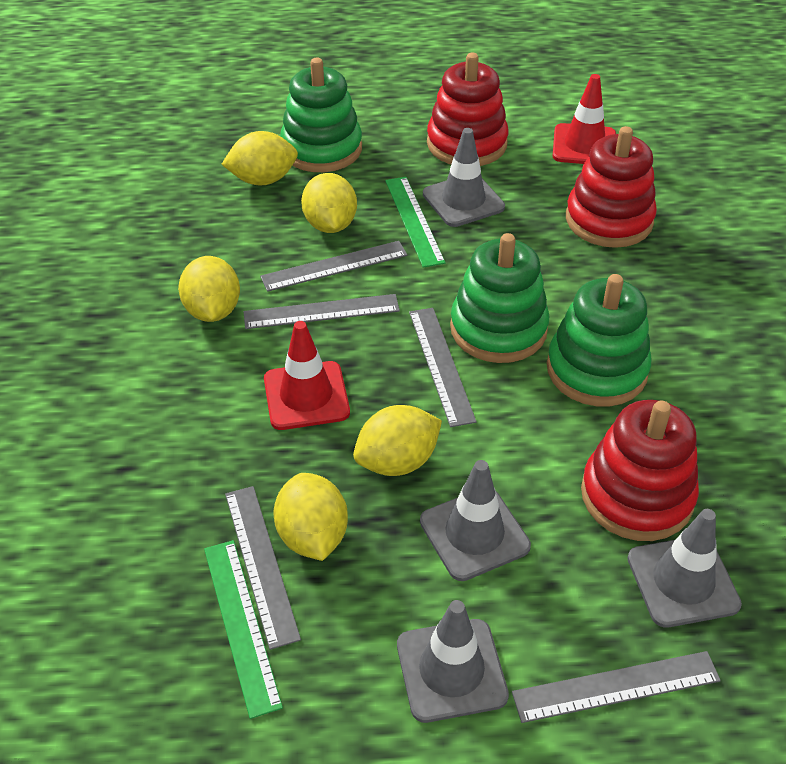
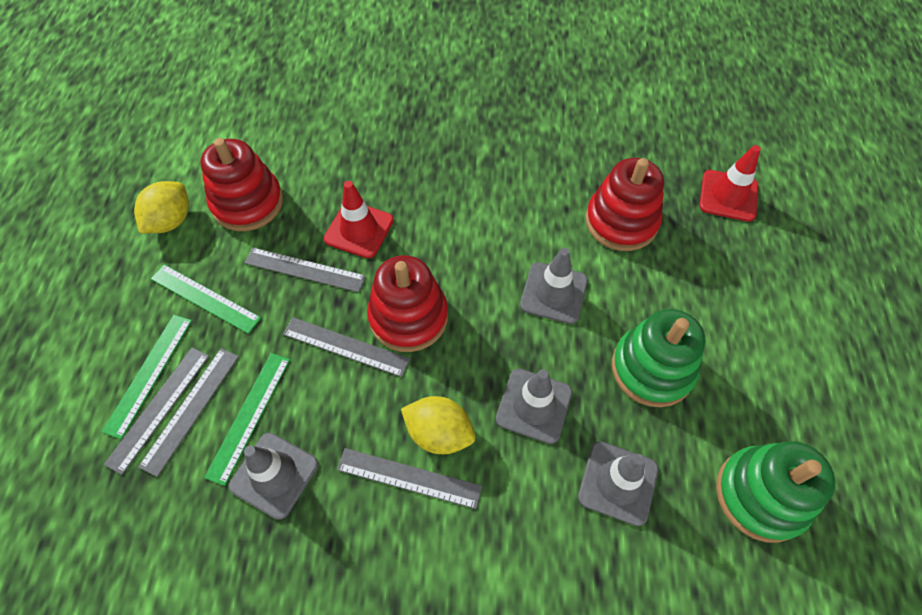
green ruler: [204,540,283,719] [385,177,446,268] = 2 -> [102,315,192,439] [151,265,261,334] [204,353,290,486] = 3
green stacking toy: [280,58,362,172] [450,233,549,363] [547,274,651,406] = 3 -> [612,309,706,407] [716,441,835,543] = 2
yellow lemon: [178,256,240,322] [221,131,298,185] [273,473,348,561] [301,173,357,233] [353,405,442,476] = 5 -> [134,181,189,233] [401,396,475,454] = 2

